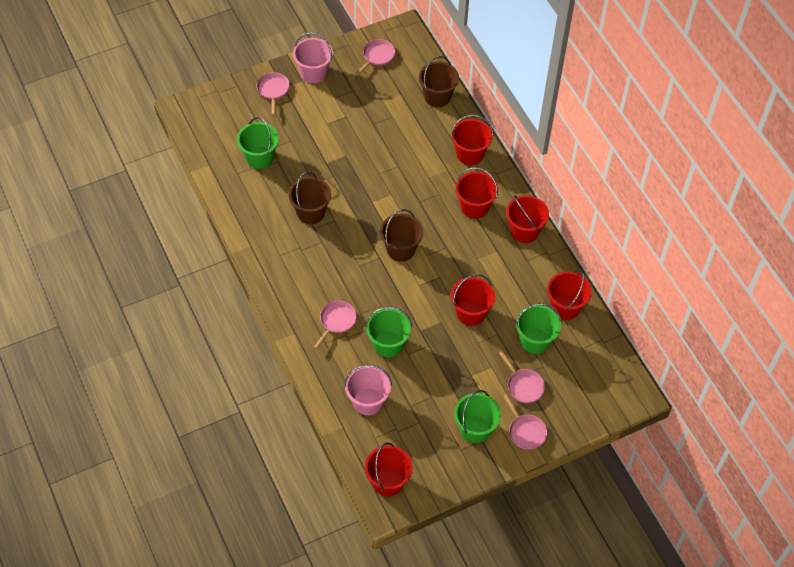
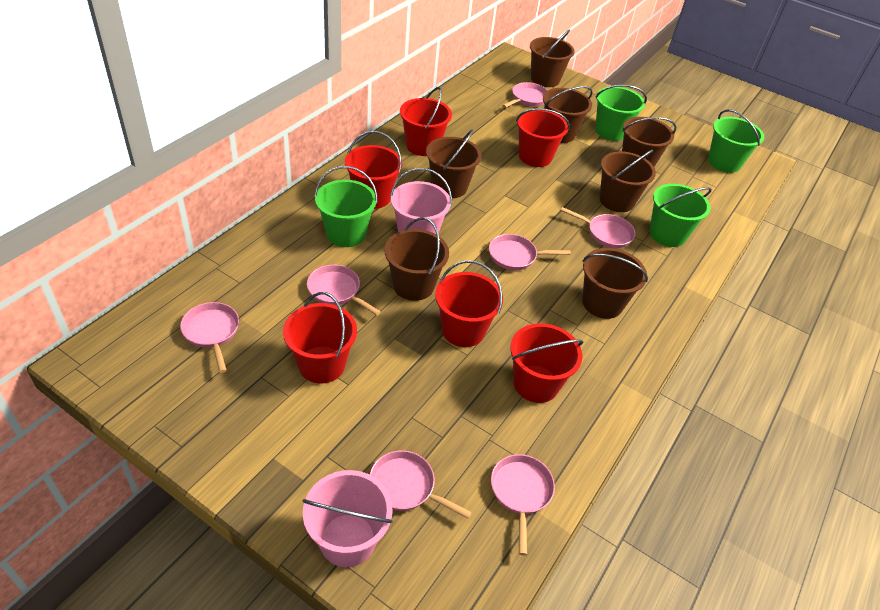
brown bucket: [288,172,331,224] [380,209,423,262] [419,56,459,107] = 3 -> [384,217,449,301] [426,130,482,198] [530,29,575,87] [543,86,593,143] [582,248,648,319] [600,149,656,212] [622,117,676,167] = 7
pink pan: [257,72,290,115] [314,301,357,349] [355,39,395,75] [499,351,545,403] [504,394,547,450] = 5 -> [180,302,239,373] [307,265,381,316] [370,450,472,519] [489,234,571,270] [491,454,555,555] [502,82,548,108] [561,207,636,248] = 7

